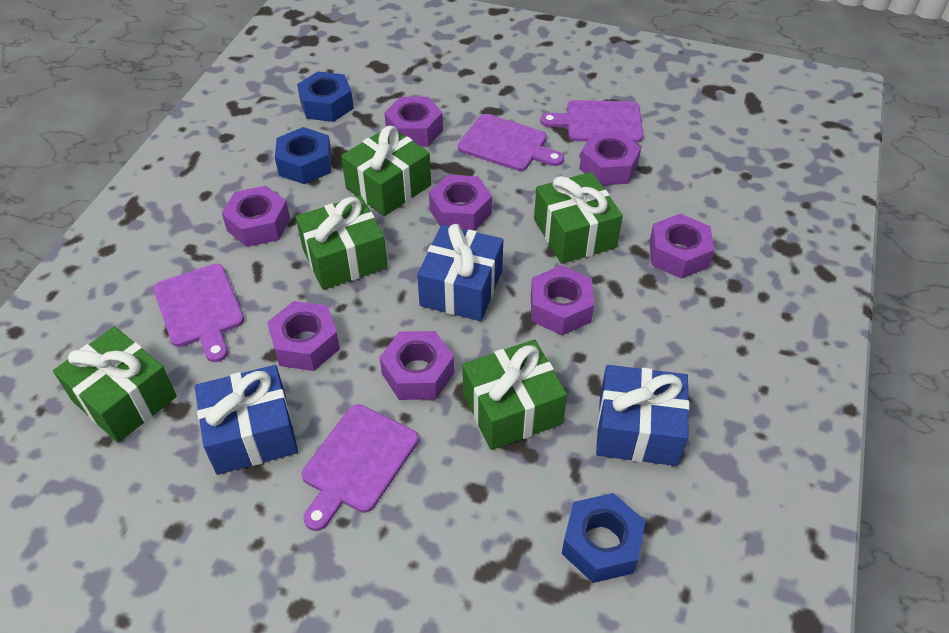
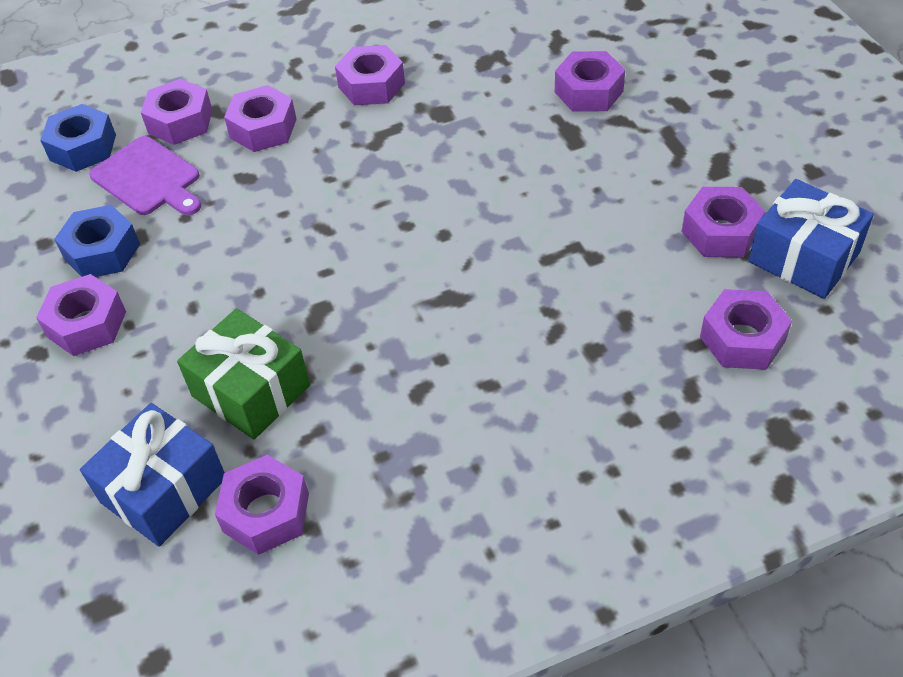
blue gift: [195,365,298,475] [417,224,503,321] [596,365,689,466] = 3 -> [80,403,225,547] [748,179,874,299] = 2
blue nut: [275,127,332,184] [297,71,354,122] [562,493,645,583] = 3 -> [40,104,116,172] [54,205,140,277] = 2
green gift: [53,326,177,443] [296,196,388,290] [341,126,431,216] [462,339,567,450] [534,172,623,264] = 5 -> [177,308,310,440] = 1
purple cutting board: [154,264,244,362] [302,404,418,531] [458,114,564,171] [540,100,643,143] = 4 -> [89,136,201,215] = 1

